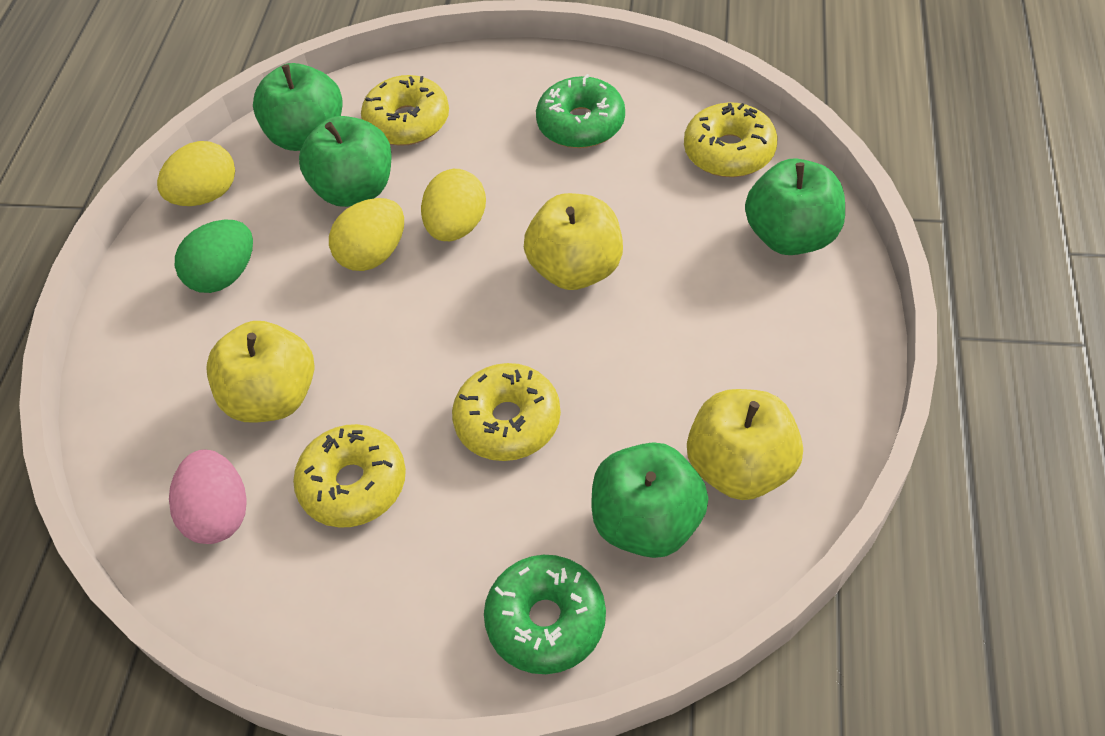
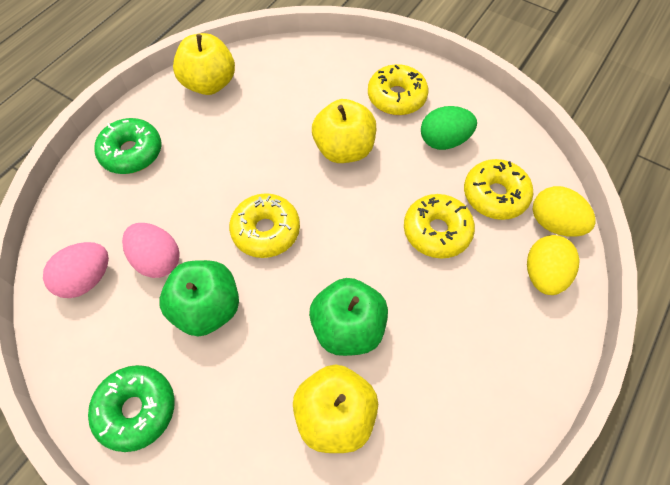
green apple: [253,63,343,151] [299,116,392,207] [592,442,709,558] [745,158,845,255] = 4 -> [159,260,239,336] [309,278,388,356] = 2
pink egg: [169,449,247,544] = 1 -> [43,242,109,298] [122,223,180,278] = 2
yellow egg: [157,141,235,206] [329,198,404,271] [421,169,486,241] = 3 -> [527,235,580,295] [532,186,595,237] = 2

